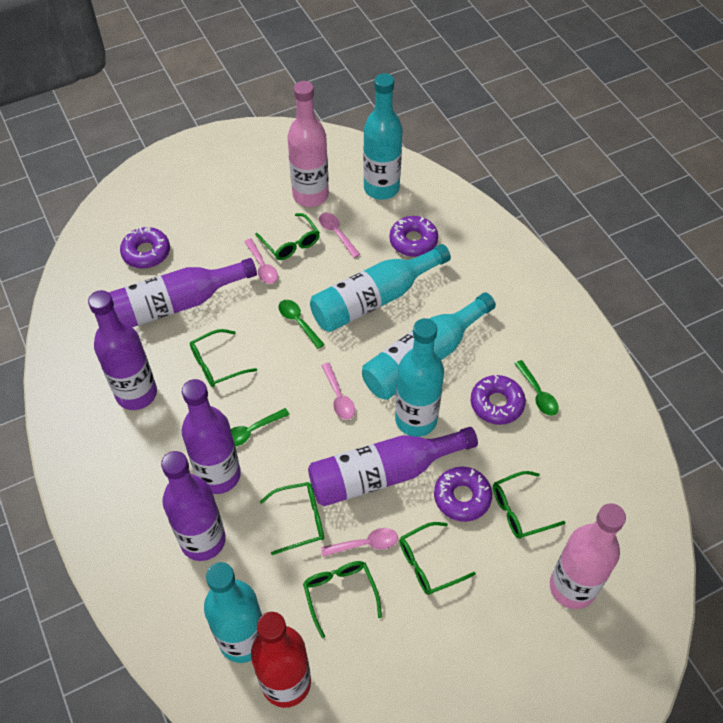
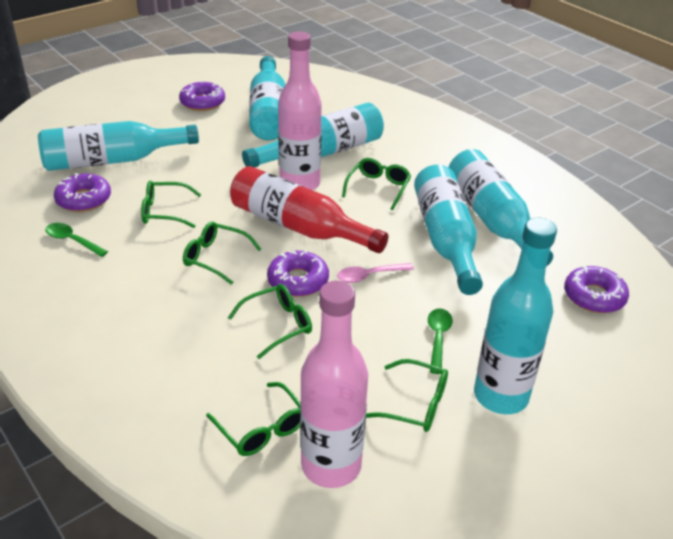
green spoon: [231,408,290,447] [278,300,325,349] [514,360,559,416] = 3 -> [45,223,108,257] [428,308,453,374] = 2
pink spoon: [244,238,278,284] [319,213,360,258] [321,363,355,420] [321,528,398,557] = 4 -> [337,263,414,283] = 1
purple bottle: [88,290,157,410] [108,258,257,327] [161,451,226,561] [182,379,241,494] [308,427,478,506] = 5 -> none = 0
turquoise bottle: [204,562,262,663] [310,244,451,332] [362,293,496,400] [363,73,402,200] [395,318,444,437] = 5 -> [38,121,199,171] [242,103,384,168] [249,56,285,140] [414,165,483,295] [449,149,553,266] [474,218,557,414] = 6

